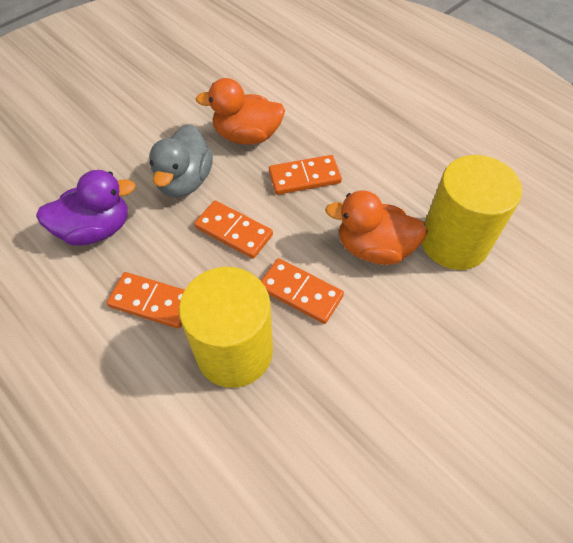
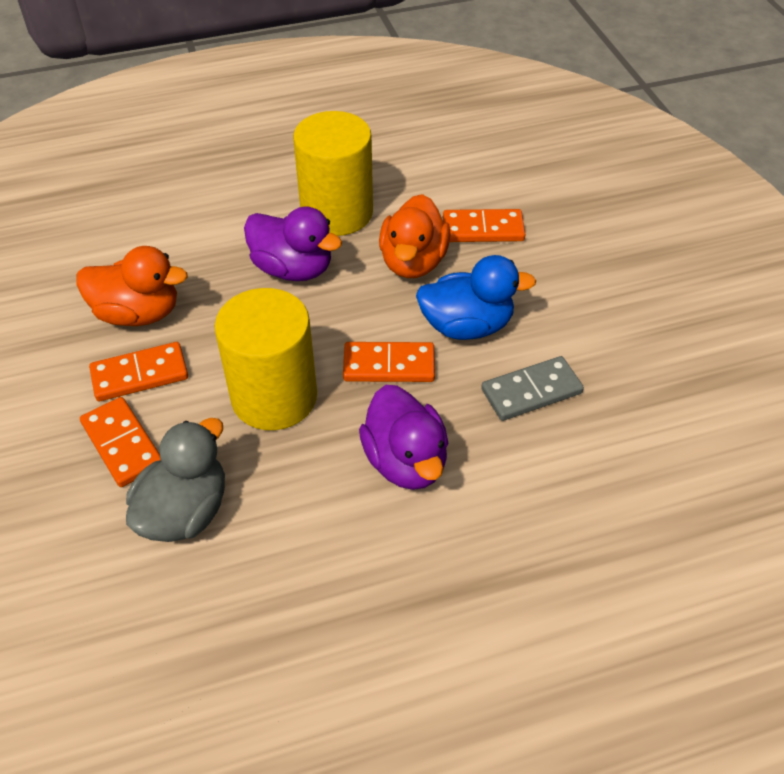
blue duck: none = 0 -> [416,255,536,340] = 1
grey domino: none = 0 -> [481,356,584,421] = 1
purple duck: [36,170,136,246] = 1 -> [244,206,342,281] [359,385,448,490] = 2

